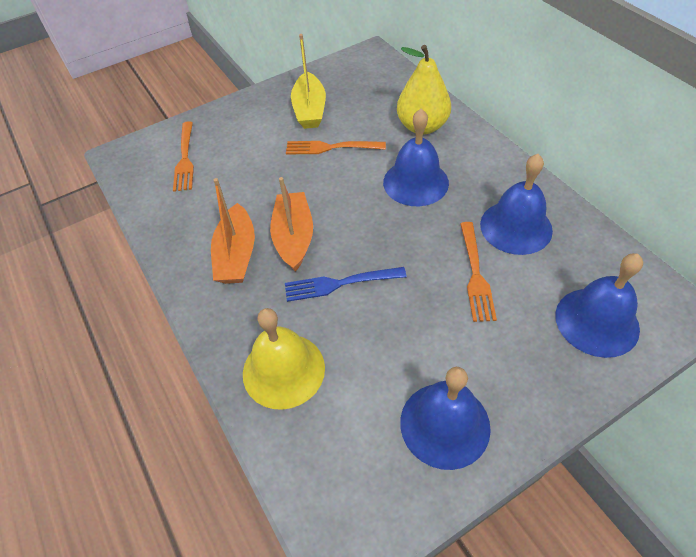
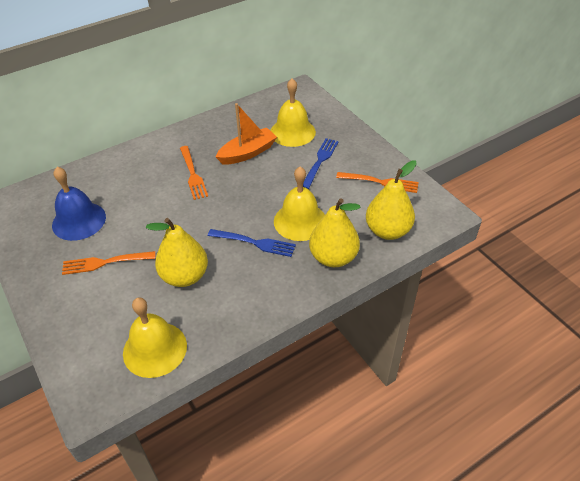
blue bell: [383,109,449,206] [400,367,491,470] [480,154,553,255] [555,253,643,358] = 4 -> [52,167,106,241] = 1
blue fork: [285,267,407,302] = 1 -> [208,229,296,257] [303,138,339,189] = 2
orange boat: [211,178,255,284] [270,177,313,272] = 2 -> [216,103,277,165] = 1
yellow bell: [243,308,325,410] = 1 -> [123,297,187,378] [270,78,316,147] [274,167,325,241] = 3
yellow boat: [291,34,326,129] = 1 -> none = 0
yellow pear: [397,45,451,135] = 1 -> [145,218,208,287] [309,198,360,267] [366,161,416,240] = 3

